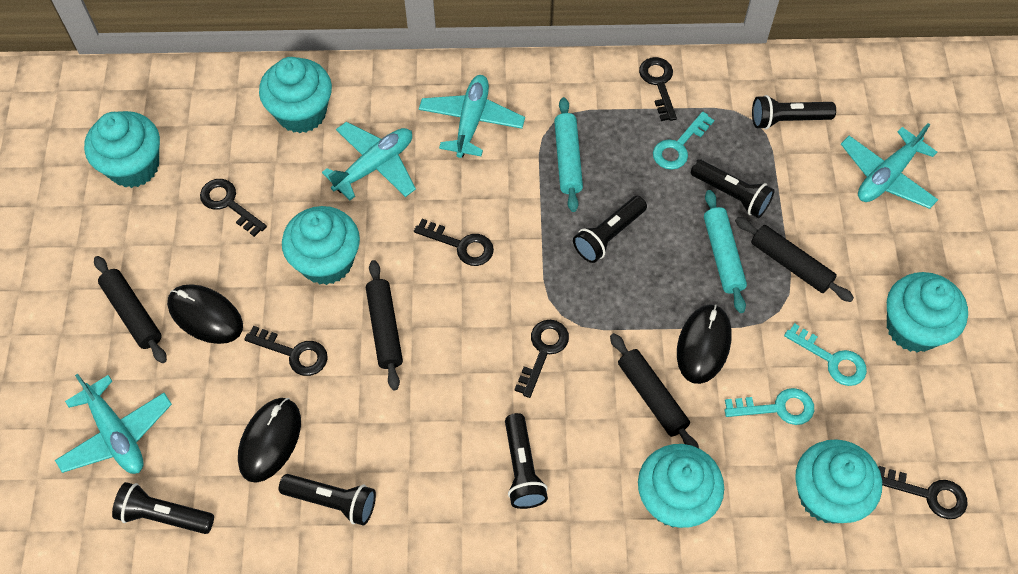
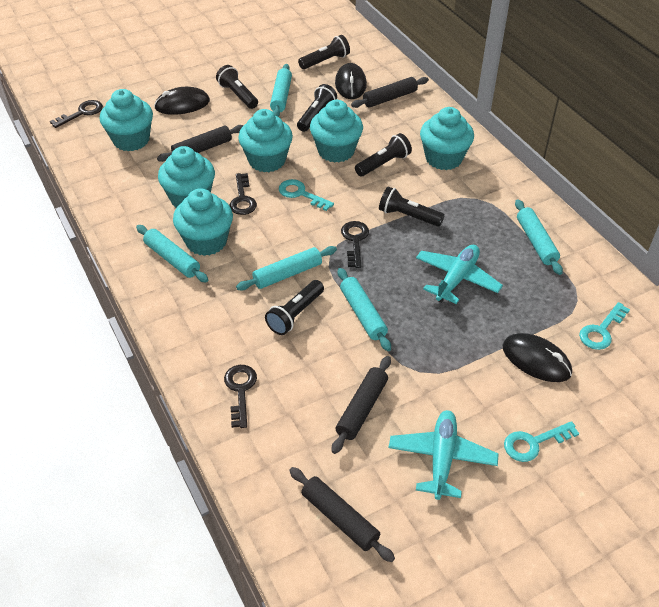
black key: [200,179,267,237] [244,326,328,376] [414,219,494,266] [514,320,569,398] [639,57,677,121] [878,466,968,519] = 6 -> [50,100,103,128] [224,365,257,428] [229,173,257,215] [341,221,369,268] = 4
turquoise plane: [55,374,172,474] [322,122,416,200] [419,75,525,158] [841,123,938,209] = 4 -> [389,410,499,500] [416,245,503,304] = 2
turquoise rolling pin: [554,97,583,212] [704,190,747,313] = 2 -> [136,225,208,283] [236,246,337,291] [270,64,292,117] [338,268,391,351] [515,199,563,275] = 5

